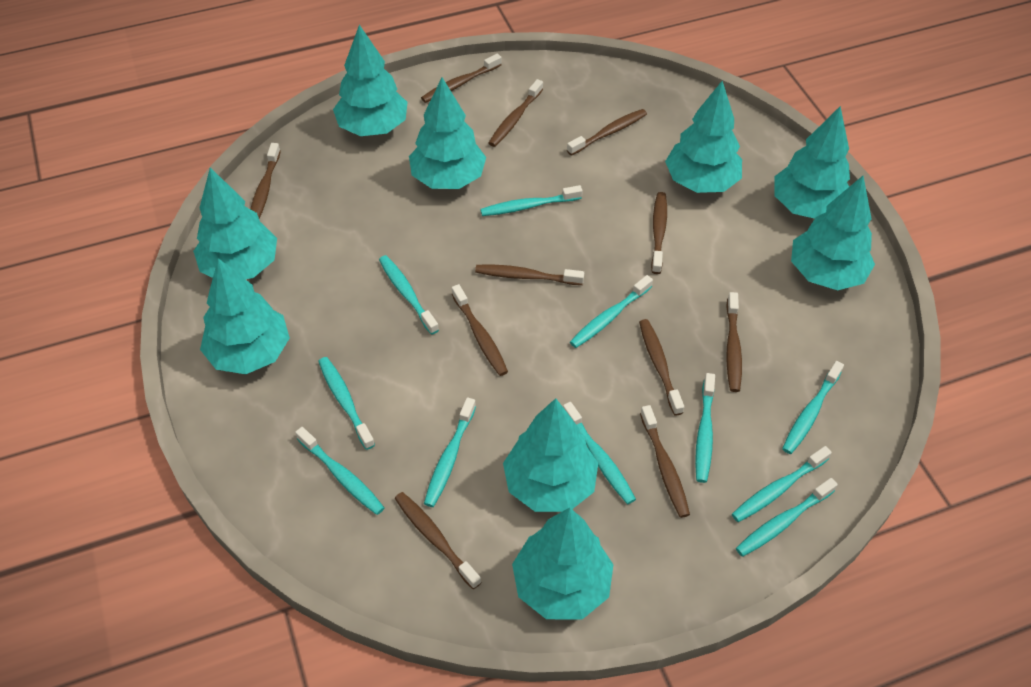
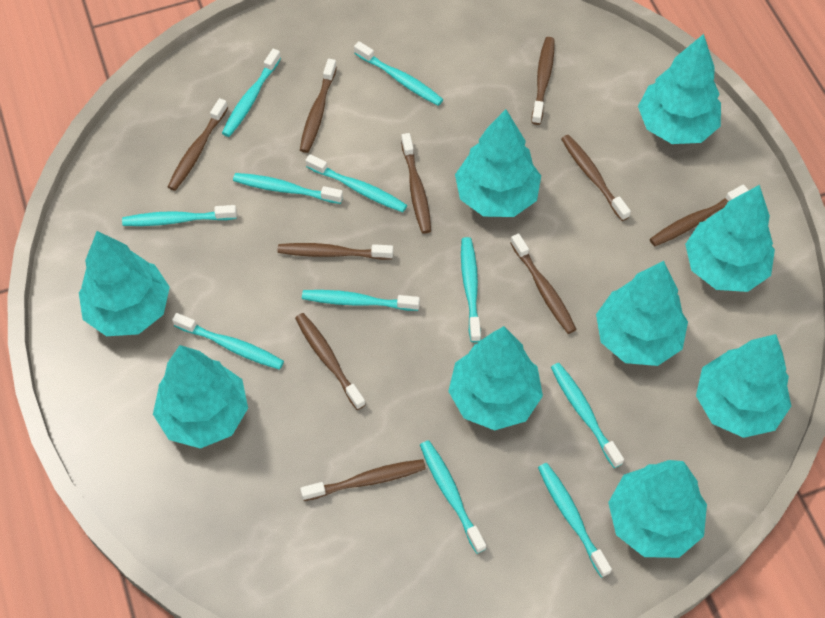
brown toothbrush: [250,143,281,218] [395,492,482,589] [421,54,502,103] [452,284,508,376] [475,265,584,285] [488,79,543,147] [567,109,647,156] [639,319,684,416] [640,405,690,518] [651,192,667,274] [726,292,742,392] = 11 -> [168,98,228,191] [277,243,393,260] [295,313,366,410] [300,59,337,153] [300,459,426,501] [401,133,431,234] [510,233,577,334] [531,37,554,125] [561,135,631,221] [650,185,749,246] = 10

